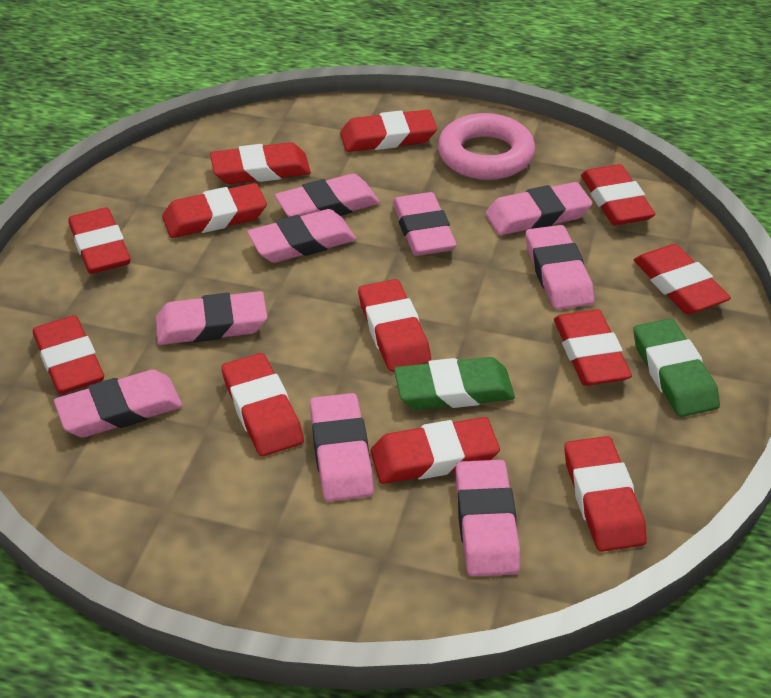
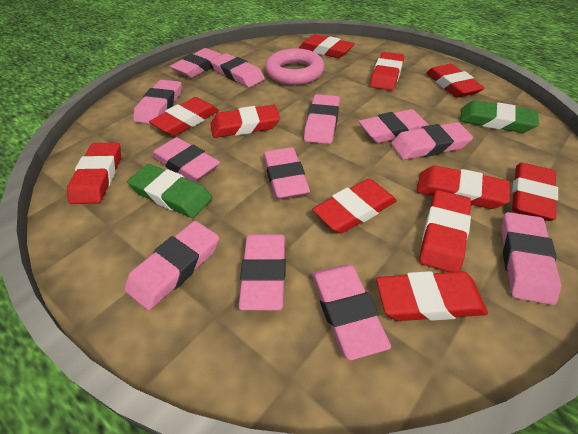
pink eraser: [54,370,182,438] [156,291,267,345] [247,209,356,263] [275,174,380,217] [310,393,374,502] [393,192,457,256] [455,460,521,576] [485,182,593,235] [526,225,594,310] = 9 -> [124,221,219,311] [133,80,182,124] [152,137,220,182] [170,48,222,78] [210,53,265,87] [239,234,286,310] [263,147,310,199] [304,94,340,144] [312,265,391,360] [359,109,429,143] [391,122,473,160] [501,212,561,305] = 12
red eraser: [33,315,104,394] [68,208,131,274] [162,183,267,238] [210,142,311,184] [222,353,304,456] [340,110,437,152] [358,279,431,372] [371,417,500,484] [554,310,632,386] [564,436,647,552] [581,164,655,225] [634,244,731,314] = 12 -> [67,142,121,204] [149,97,219,136] [211,105,280,138] [299,34,355,58] [312,179,397,234] [370,52,404,91] [376,271,488,321] [416,165,510,209] [419,190,471,272] [426,64,485,98] [512,163,558,221] = 11

